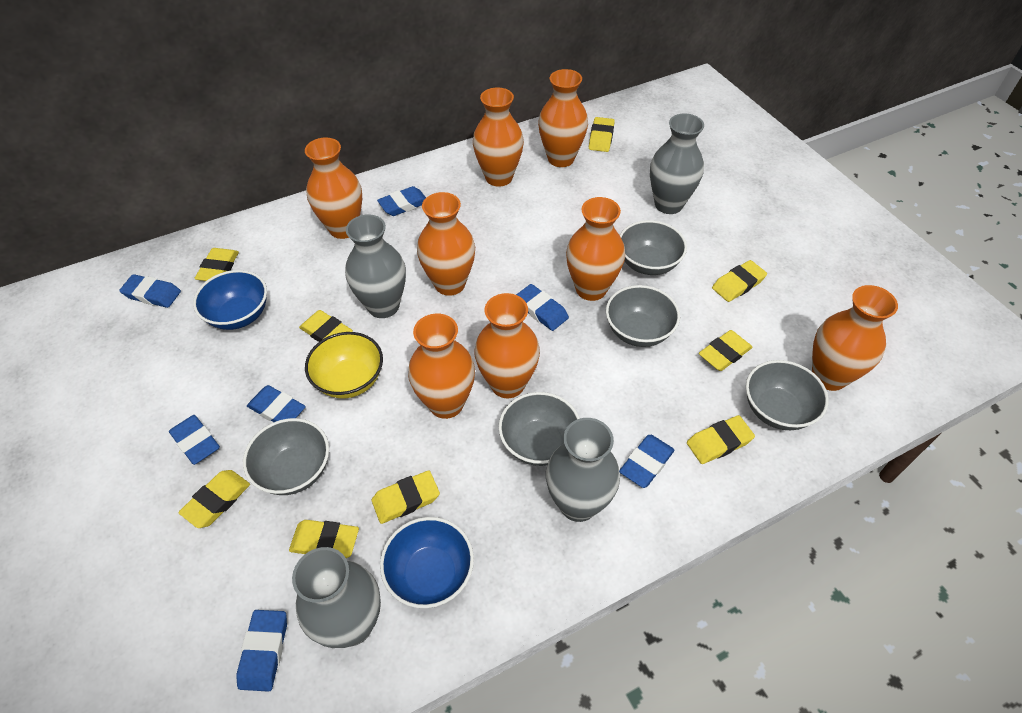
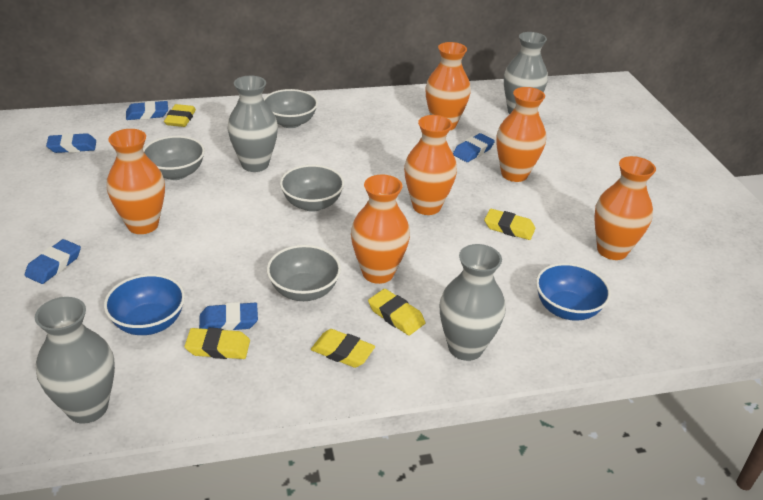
blue eraser: [119,274,181,308] [169,415,220,465] [236,610,287,692] [247,385,306,422] [377,186,426,216] [516,284,569,331] [619,435,674,488] = 7 -> [25,239,81,284] [46,133,96,153] [126,101,168,120] [199,302,258,331] [453,133,495,162] = 5
grey bowl: [243,418,329,495] [498,392,580,466] [606,285,680,347] [620,220,687,275] [746,360,829,430] = 5 -> [143,136,205,180] [264,89,318,128] [267,245,341,301] [280,165,344,212] = 4
orange vase: [305,138,362,239] [408,314,475,419] [417,192,475,296] [473,87,524,187] [474,293,540,398] [538,69,588,167] [566,197,625,301] [812,285,898,391] = 8 -> [107,129,165,234] [351,174,410,284] [404,115,457,215] [425,42,471,130] [496,87,546,182] [594,156,656,260] = 6
yellow bowl: [305,332,383,398] = 1 -> none = 0
yellow eraser: [178,470,250,528] [194,248,239,281] [289,520,359,558] [299,310,353,342] [372,470,440,524] [589,117,615,152] [687,415,755,464] [699,330,753,371] [712,260,767,302] = 9 -> [164,104,196,127] [184,328,250,359] [311,329,375,368] [368,289,425,335] [484,209,535,240] = 5

